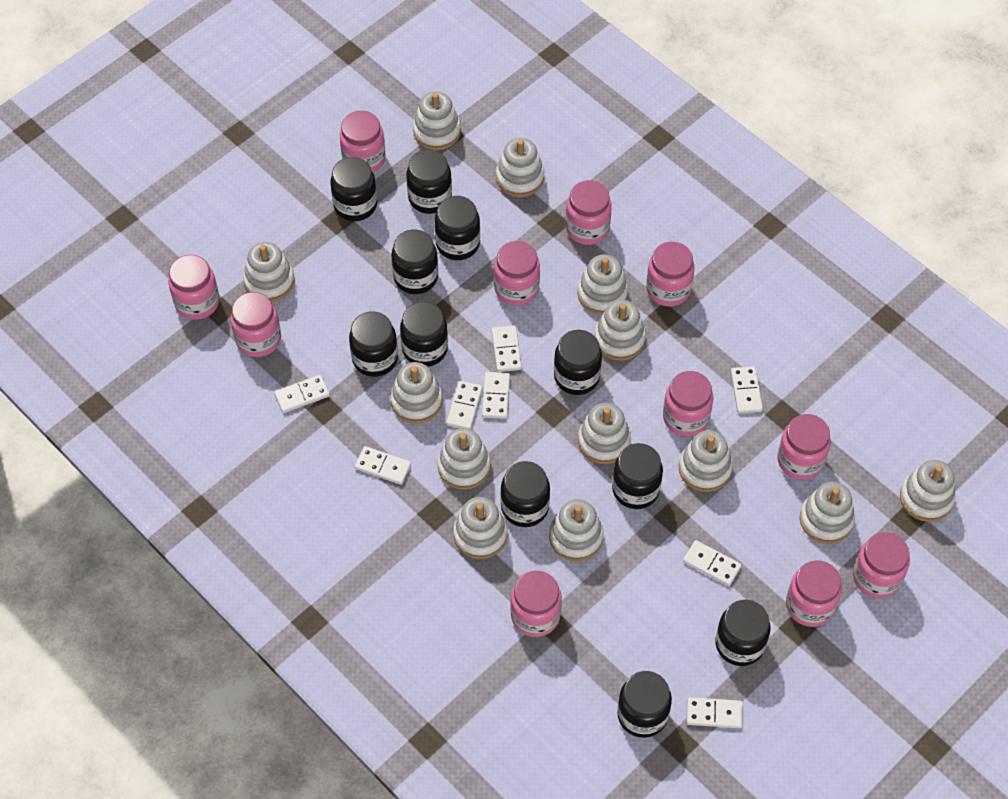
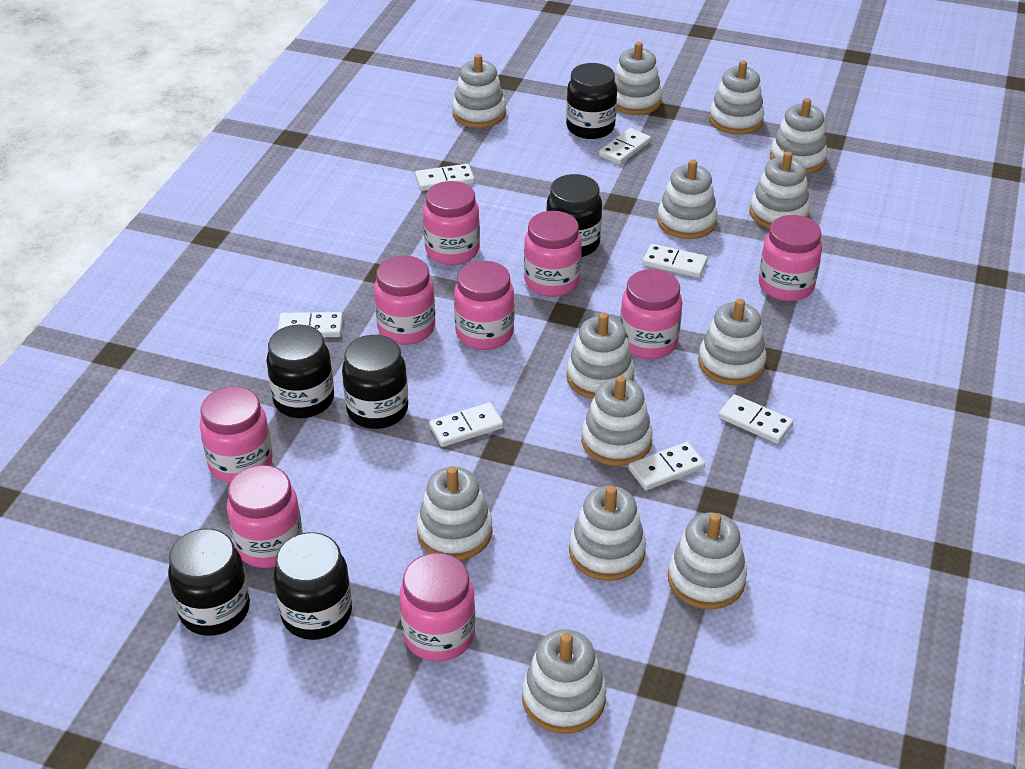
black jar: [330,157,377,221] [349,312,398,377] [391,229,438,294] [400,302,448,367] [406,149,452,214] [435,196,480,260] [500,461,550,527] [554,330,602,395] [612,443,663,509] [617,671,672,738] [715,600,771,666] = 11 -> [168,529,250,636] [266,325,334,418] [274,532,352,640] [342,335,408,429] [547,174,602,257] [566,63,617,139] = 6
pink jar: [168,255,219,320] [231,292,281,357] [340,111,386,172] [494,241,540,306] [510,571,562,637] [565,180,612,245] [646,242,695,307] [663,371,713,436] [777,414,831,480] [786,560,842,627] [853,532,910,599] = 11 -> [200,386,273,483] [227,465,303,568] [374,256,435,345] [400,553,475,661] [423,181,480,265] [454,261,514,350] [524,211,582,297] [620,269,682,359] [759,215,822,301] = 9
white domino: [274,375,330,413] [355,446,411,485] [446,381,483,429] [482,372,510,419] [492,325,522,372] [683,540,742,586] [686,697,743,728] [731,366,763,414] = 8 -> [277,312,343,337] [415,164,475,191] [429,402,504,447] [599,128,651,165] [628,442,705,490] [643,244,708,278] [718,394,793,444] = 7

